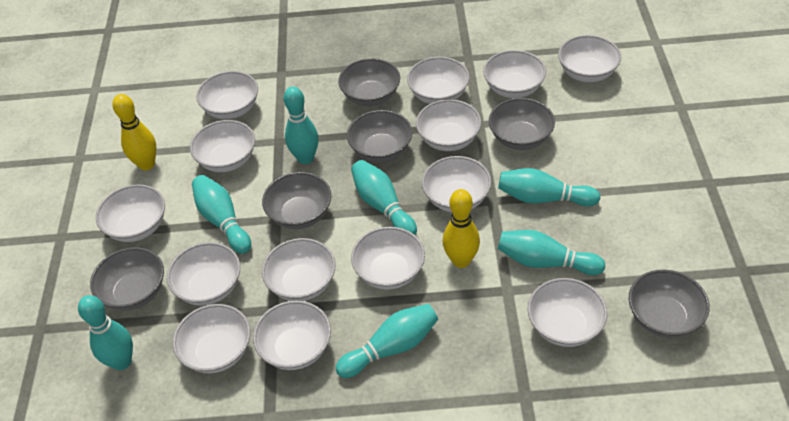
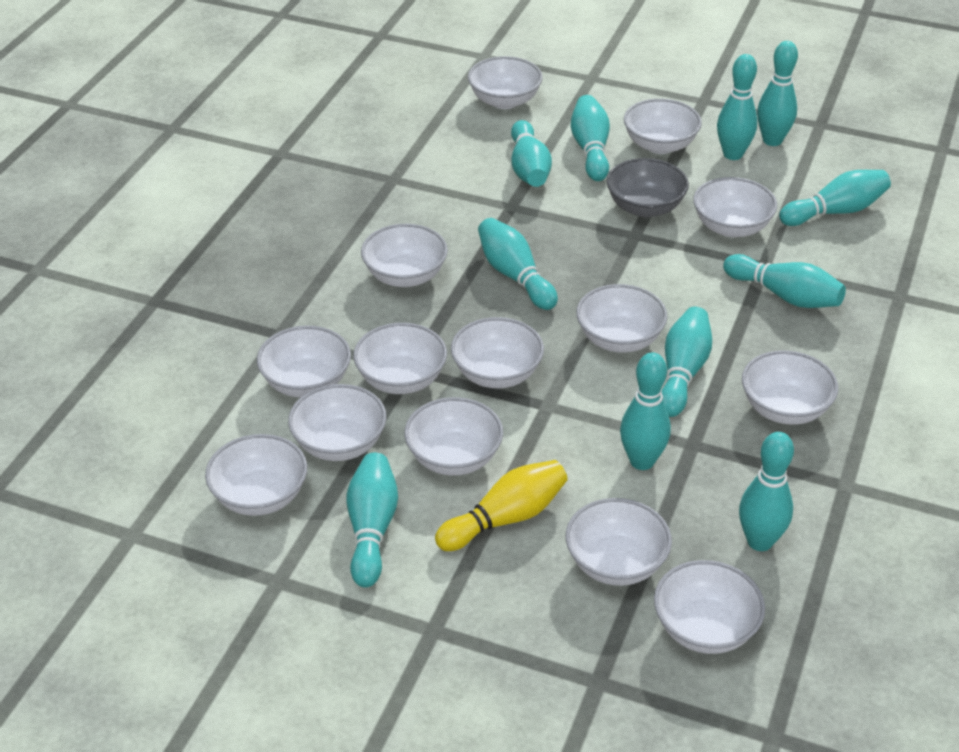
grey bowl: [90,247,164,311] [262,172,331,229] [338,58,400,106] [347,110,412,162] [489,98,555,150] [629,270,710,338] = 6 -> [606,158,689,217] = 1
turquoise bowling pin: [78,295,133,370] [192,175,251,254] [284,87,319,164] [335,304,438,378] [351,160,417,235] [498,168,600,207] [498,230,605,275] = 7 -> [347,453,398,587] [478,218,558,310] [511,120,552,187] [571,95,610,181] [620,352,671,470] [662,307,712,417] [717,54,757,160] [723,254,846,308] [739,432,794,551] [757,41,798,146] [779,170,891,226] = 11
yellow bowling pin: [113,94,156,170] [443,189,480,268] = 2 -> [435,460,568,551] = 1

